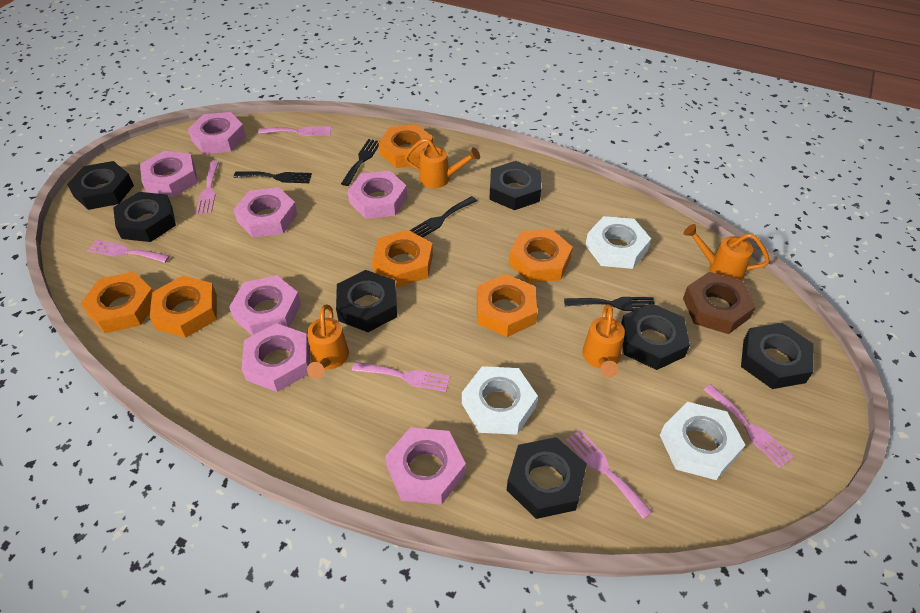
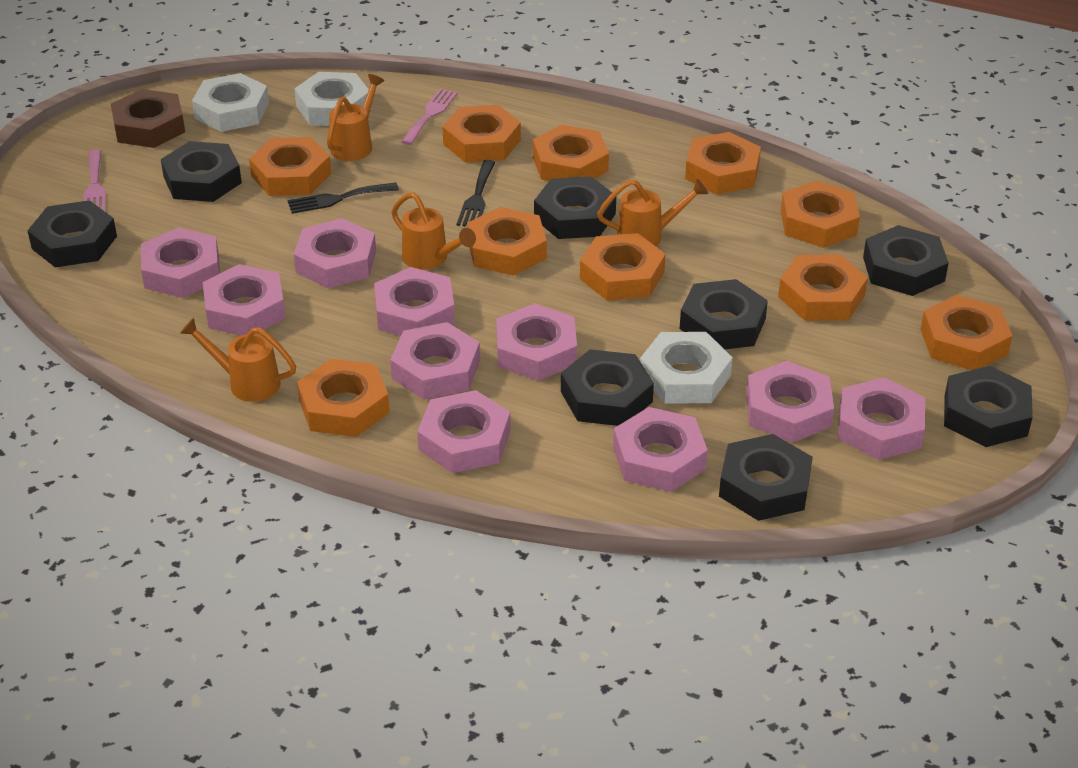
black fork: [234,171,312,183] [341,139,379,186] [409,196,477,238] [564,297,655,311] = 4 -> [288,183,399,214] [457,160,496,227] = 2
black nut: [67,161,134,210] [113,192,176,242] [336,270,397,332] [489,161,541,210] [507,437,587,519] [621,303,690,370] [741,323,814,389] = 7 -> [27,200,117,268] [161,141,242,202] [534,176,616,239] [561,349,654,426] [680,279,768,349] [719,434,813,521] [863,225,949,296] [944,366,1033,447] = 8
orange nut: [80,272,153,333] [150,276,217,338] [372,230,433,287] [379,124,433,168] [477,274,537,337] [509,229,573,283] = 6 -> [249,137,331,196] [297,359,390,437] [442,105,521,163] [467,207,547,276] [533,125,609,181] [580,233,665,301] [685,132,761,194] [778,254,868,321] [781,180,860,248] [921,295,1013,370] = 10
pink fork: [87,240,170,263] [196,161,219,214] [258,126,331,136] [352,362,450,392] [566,429,652,519] [704,384,794,468] = 6 -> [84,149,106,212] [401,88,458,145] = 2
pink nut: [140,151,198,197] [188,112,246,154] [229,275,301,335] [233,187,298,238] [242,323,310,392] [348,171,407,219] [385,427,466,505] = 7 -> [141,228,220,298] [203,264,286,336] [294,218,376,288] [374,267,455,336] [390,322,480,400] [417,390,511,473] [496,303,577,381] [613,407,708,492] [746,361,834,443] [837,377,925,460] = 10

